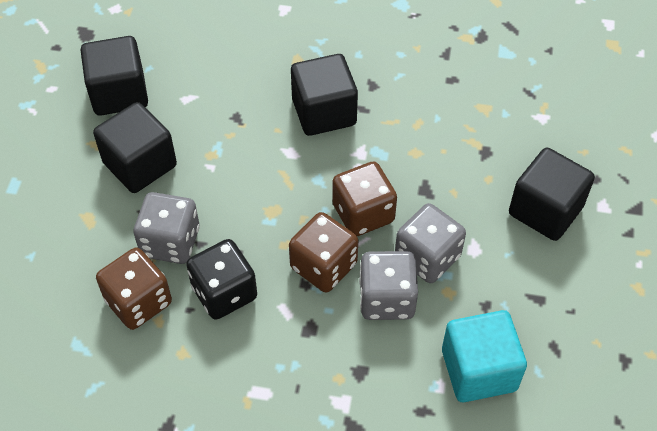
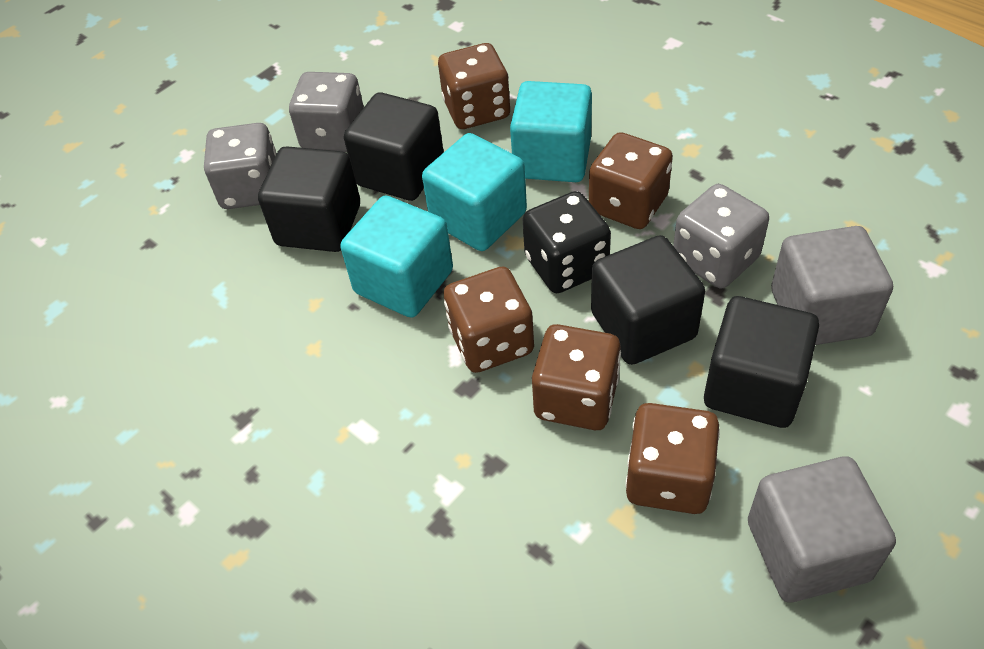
brown dice: [96,248,172,330] [289,212,358,292] [332,161,397,236] = 3 -> [438,43,510,129] [444,267,534,373] [532,324,621,430] [589,132,673,229] [625,403,720,514] = 5
grey cube: none = 0 -> [748,456,896,602] [771,226,893,345] = 2
turquoise cube: [442,310,527,402] = 1 -> [340,196,453,318] [422,133,527,251] [510,81,592,182] = 3

